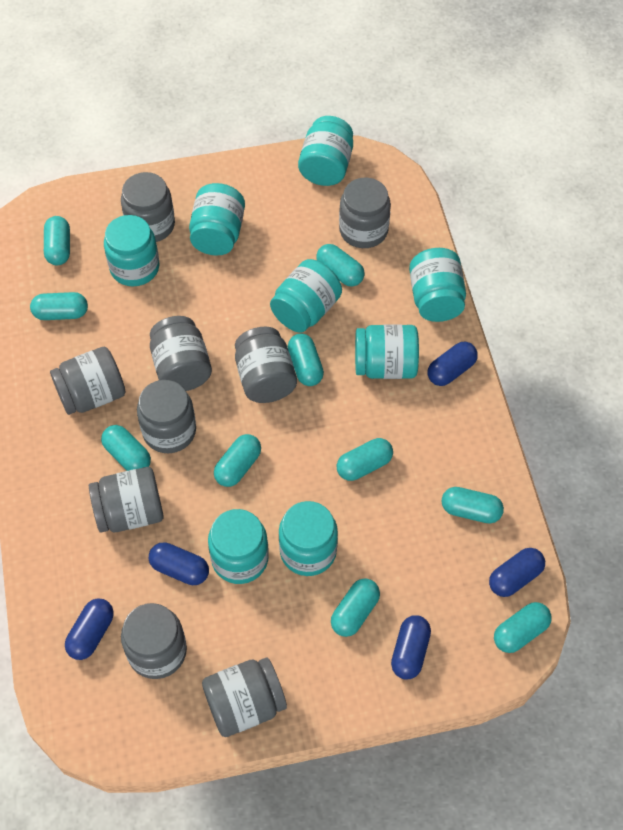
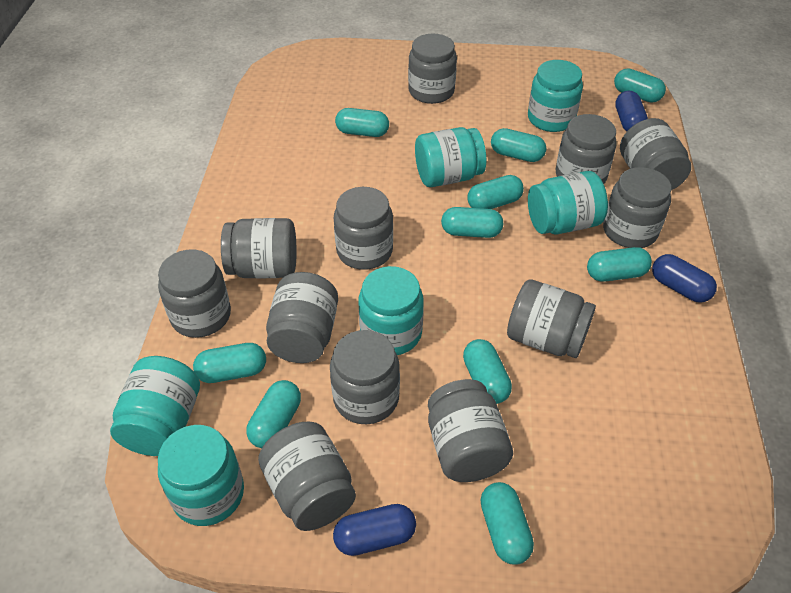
blue capsule: [65,598,114,660] [149,542,209,585] [391,615,431,680] [428,342,478,386] [489,548,545,597] = 5 -> [333,504,416,556] [615,91,648,132] [652,254,717,303] = 3
grey jar: [50,347,126,415] [89,467,164,533] [121,172,175,242] [121,603,187,679] [137,380,196,453] [150,316,212,391] [202,657,287,737] [235,326,297,403] [339,177,391,248] = 9 -> [158,249,231,338] [221,218,297,278] [258,422,356,531] [266,272,338,363] [330,330,400,424] [334,187,393,270] [408,34,457,104] [428,379,513,482] [507,279,596,358] [556,114,617,184] [603,167,671,248] [620,118,691,190] = 12
turquoise jar: [104,215,159,286] [189,183,245,256] [208,509,269,584] [270,259,342,333] [279,501,338,576] [298,116,353,186] [355,325,419,379] [409,248,466,322] = 8 -> [110,356,200,456] [158,425,244,526] [358,266,424,355] [415,127,486,187] [528,60,583,132] [528,171,608,234] = 6

